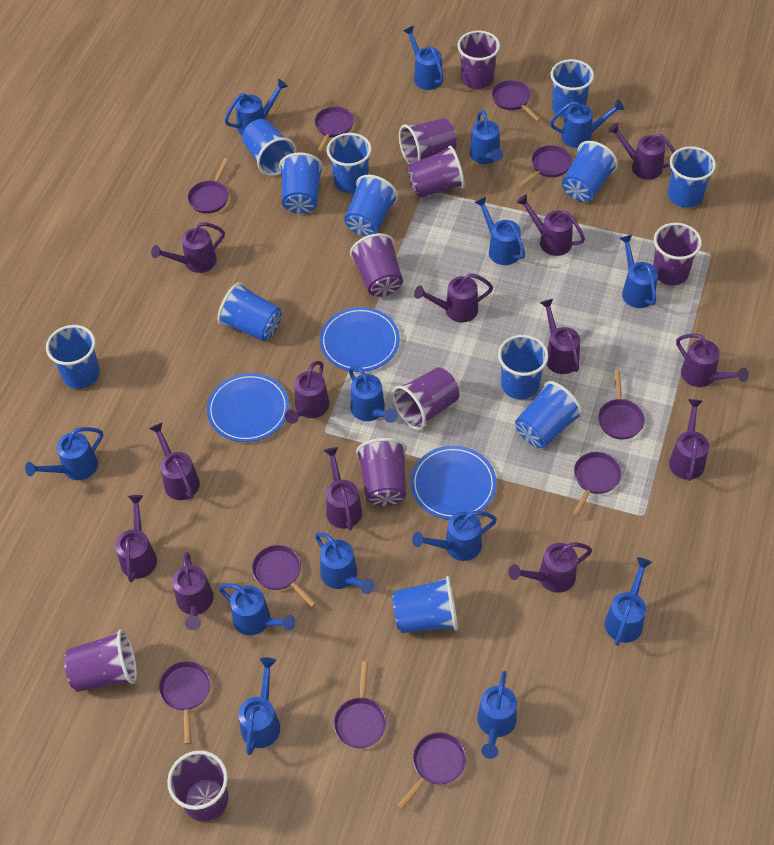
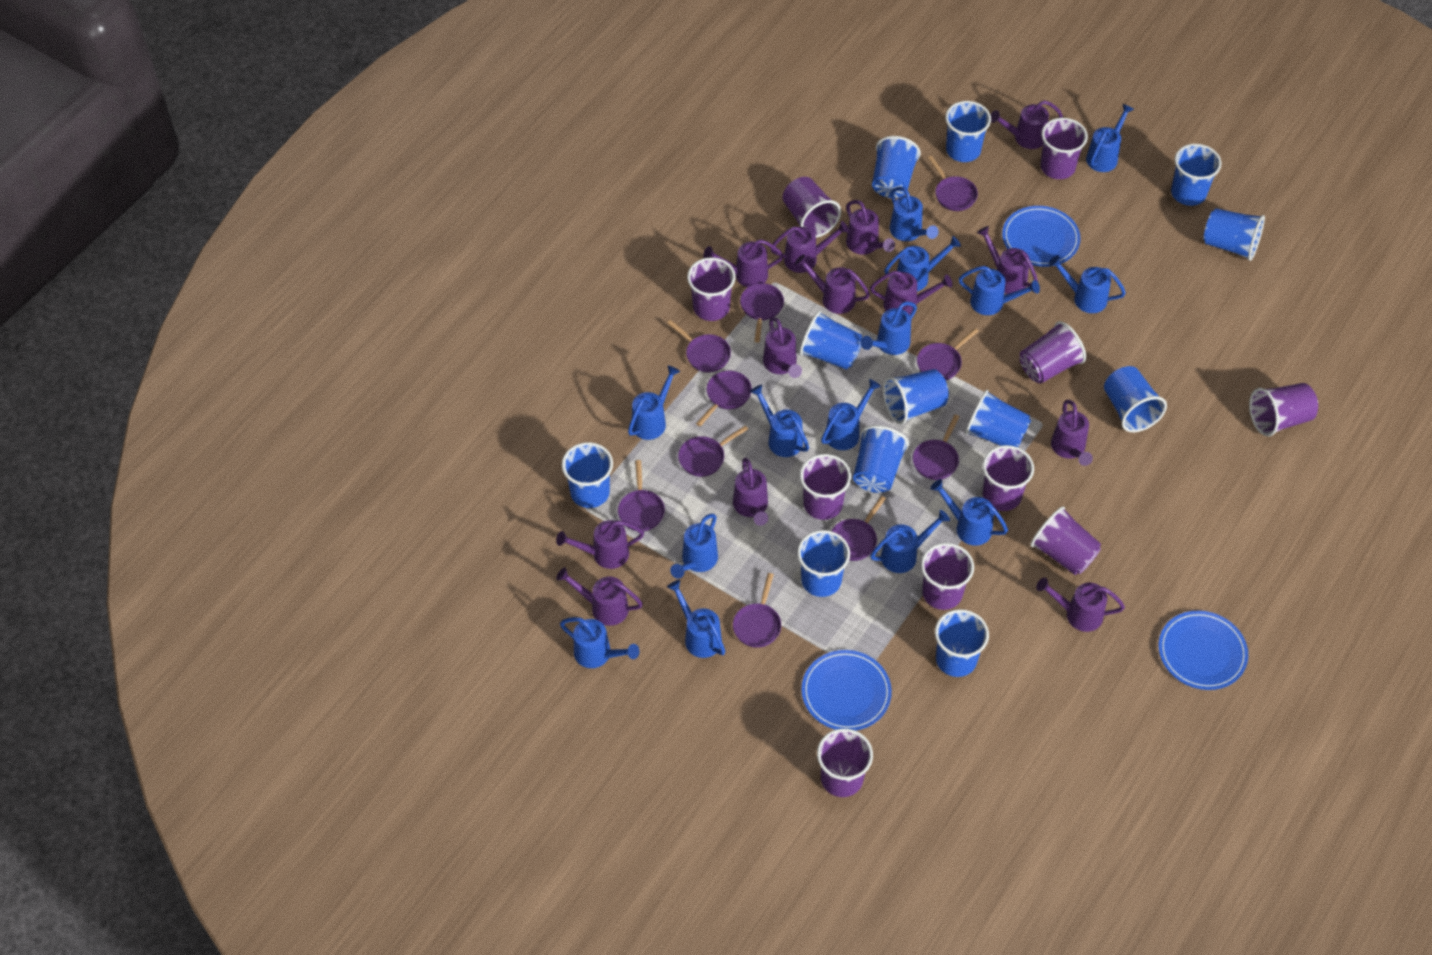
purple cup: [64,629,137,692] [167,750,228,822] [350,233,403,297] [356,438,407,506] [392,367,459,430] [399,118,457,165] [408,146,465,198] [457,30,500,89] [653,223,702,285] = 9 -> [687,257,736,321] [783,177,841,238] [800,454,851,520] [817,728,873,797] [921,543,974,610] [983,445,1034,511] [1020,321,1086,384] [1030,506,1101,575] [1040,118,1088,179] [1249,383,1318,436] = 10

